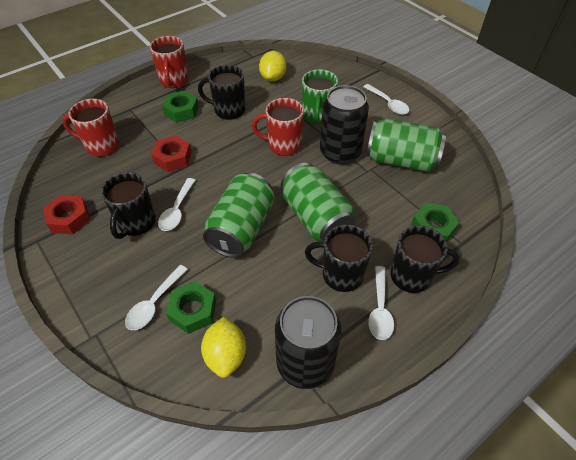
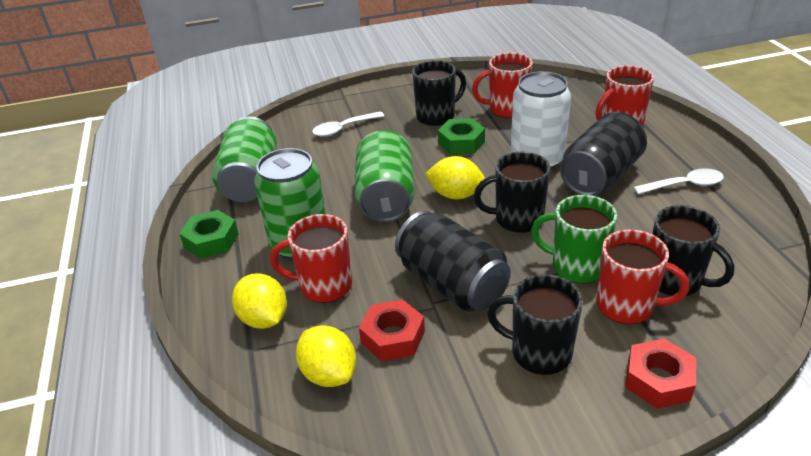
green nut: [162,91,199,123] [166,281,216,334] [411,203,459,242] = 3 -> [179,210,239,259] [438,118,485,154] = 2
red mug: [63,99,119,157] [150,36,188,88] [252,98,304,156] = 3 -> [270,214,352,303] [472,52,533,118] [596,65,654,127] [596,229,689,324] = 4
white can: none = 0 -> [511,71,571,170] = 1
white spoon: [125,265,188,330] [158,178,195,231] [363,84,409,115] [368,266,394,340] = 4 -> [312,111,384,137] [633,168,724,194] = 2
yellow lemon: [201,317,246,378] [259,51,287,81] = 2 -> [232,273,287,329] [296,325,356,387] [425,156,485,200] = 3

